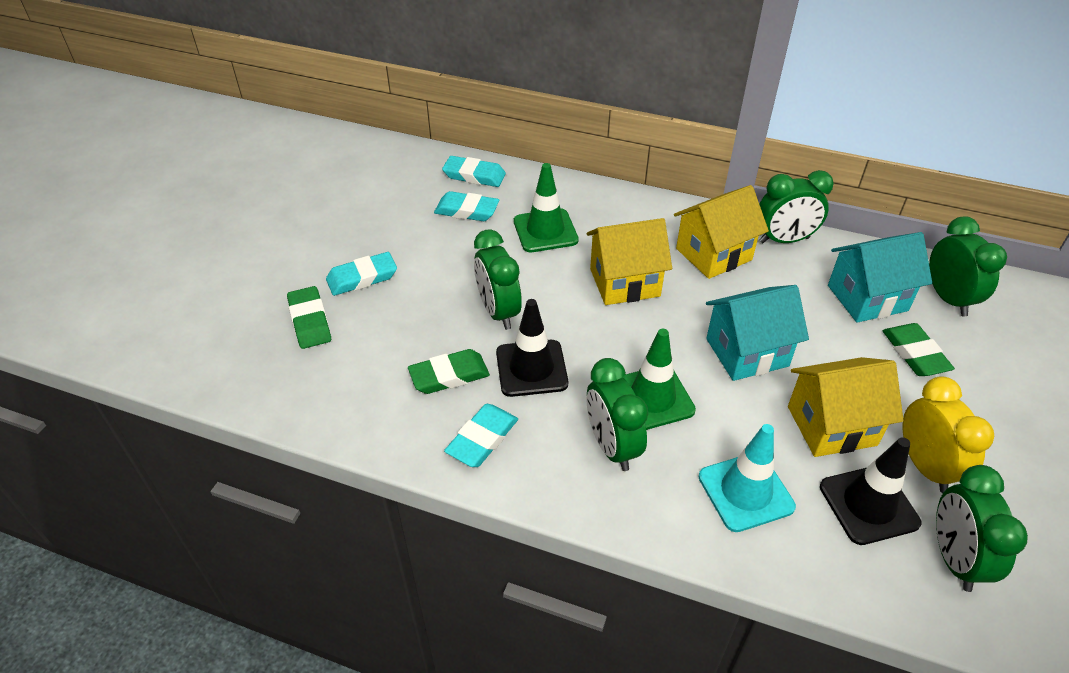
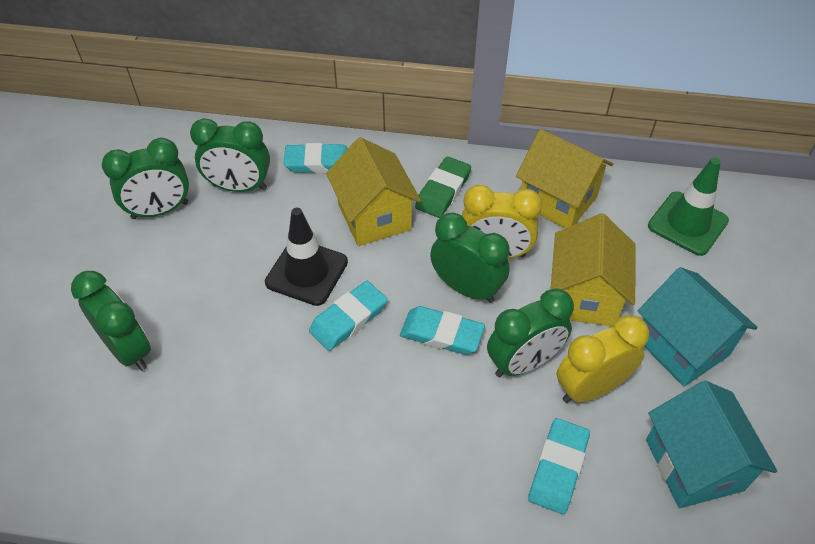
black traffic cone: [496,299,568,397] [820,437,921,545] = 2 -> [265,208,348,306] = 1
green eraser: [287,286,331,349] [408,349,490,394] [882,323,955,376] = 3 -> [415,156,471,218] = 1
green traffic cone: [514,163,579,252] [623,329,696,430] = 2 -> [648,158,729,256] = 1
turquoise traffic cone: [699,424,796,532] = 1 -> none = 0
yellow clock: [902,376,994,493] = 1 -> [462,185,542,259] [557,315,649,403] = 2

